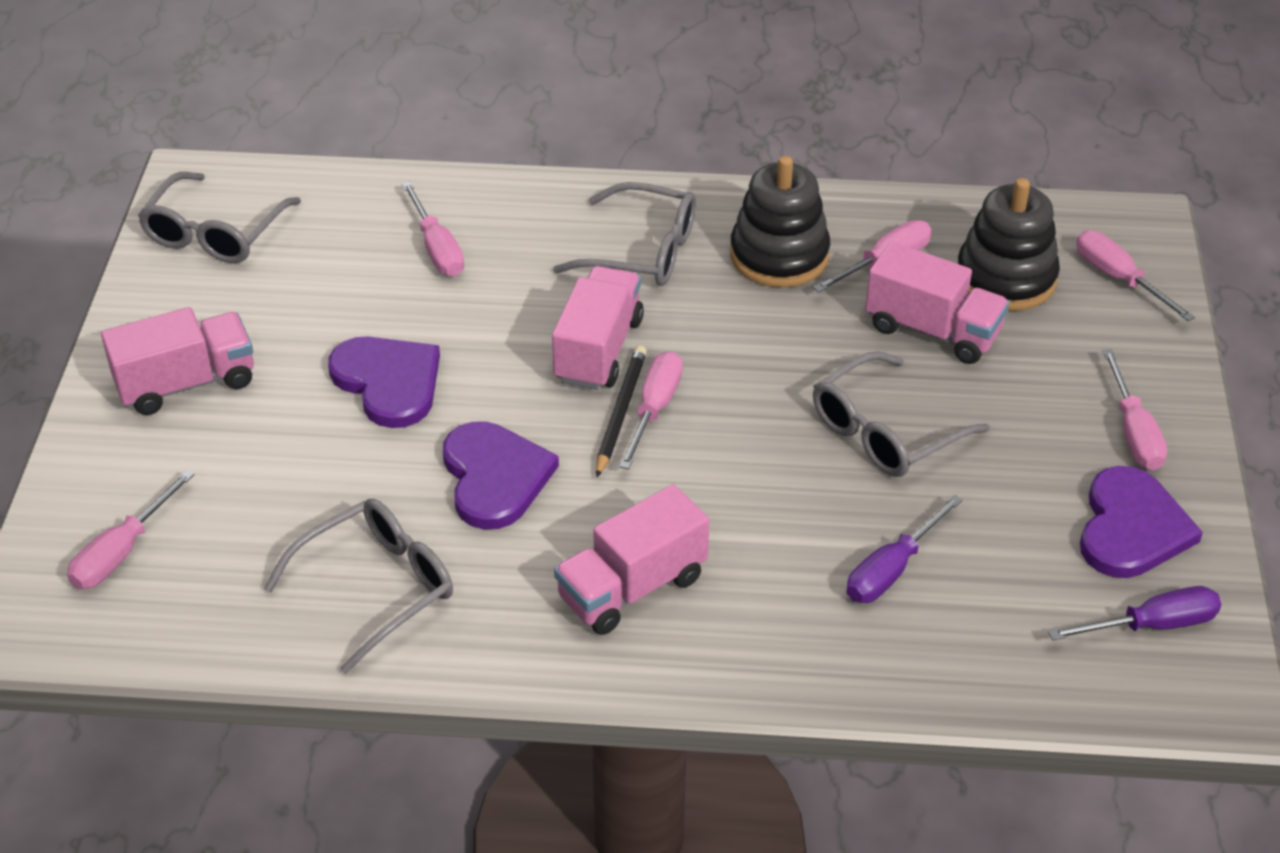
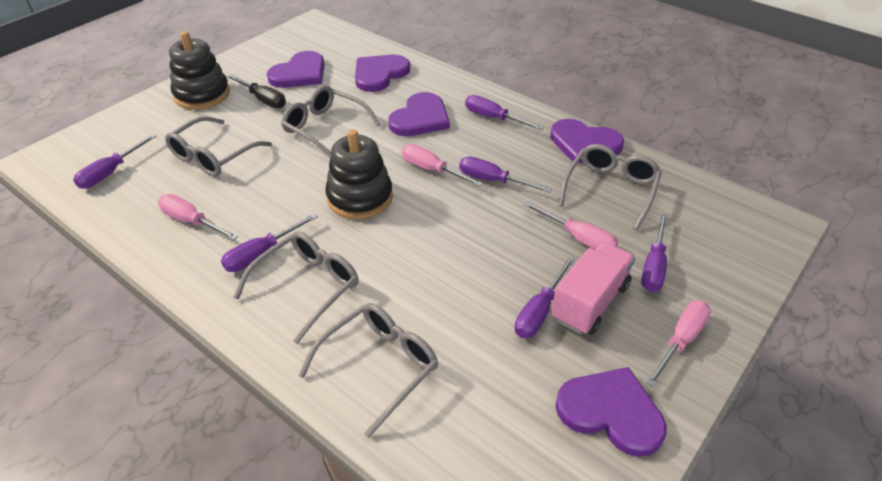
black pencil: [596,346,647,477] = 1 -> none = 0
black screwdriver: none = 0 -> [226,74,286,108] = 1
grey glasses: [138,172,301,263] [264,499,453,674] [553,182,696,286] [813,351,990,477] = 4 -> [165,116,272,176] [233,231,358,344] [281,86,381,157] [298,303,438,438] [558,144,662,230] = 5
pink screwdriver: [67,470,195,589] [402,181,464,276] [619,351,683,469] [813,220,932,292] [1076,230,1195,321] [1103,349,1167,470] = 6 -> [158,194,238,240] [402,144,483,187] [523,201,618,250] [646,301,711,387] = 4
pink truck: [101,307,254,415] [552,266,644,390] [554,484,709,635] [865,242,1010,364] = 4 -> [551,242,635,335] = 1
purple heart: [328,336,440,428] [443,421,559,530] [1080,466,1203,578] = 3 -> [267,51,324,88] [355,55,410,92] [388,92,450,136] [550,119,624,163] [555,367,667,457] = 5
purple screwdriver: [847,495,963,603] [1048,586,1221,640] = 2 -> [73,134,157,189] [221,213,318,272] [459,157,552,193] [465,95,544,130] [515,257,575,338] [641,213,668,292] = 6

